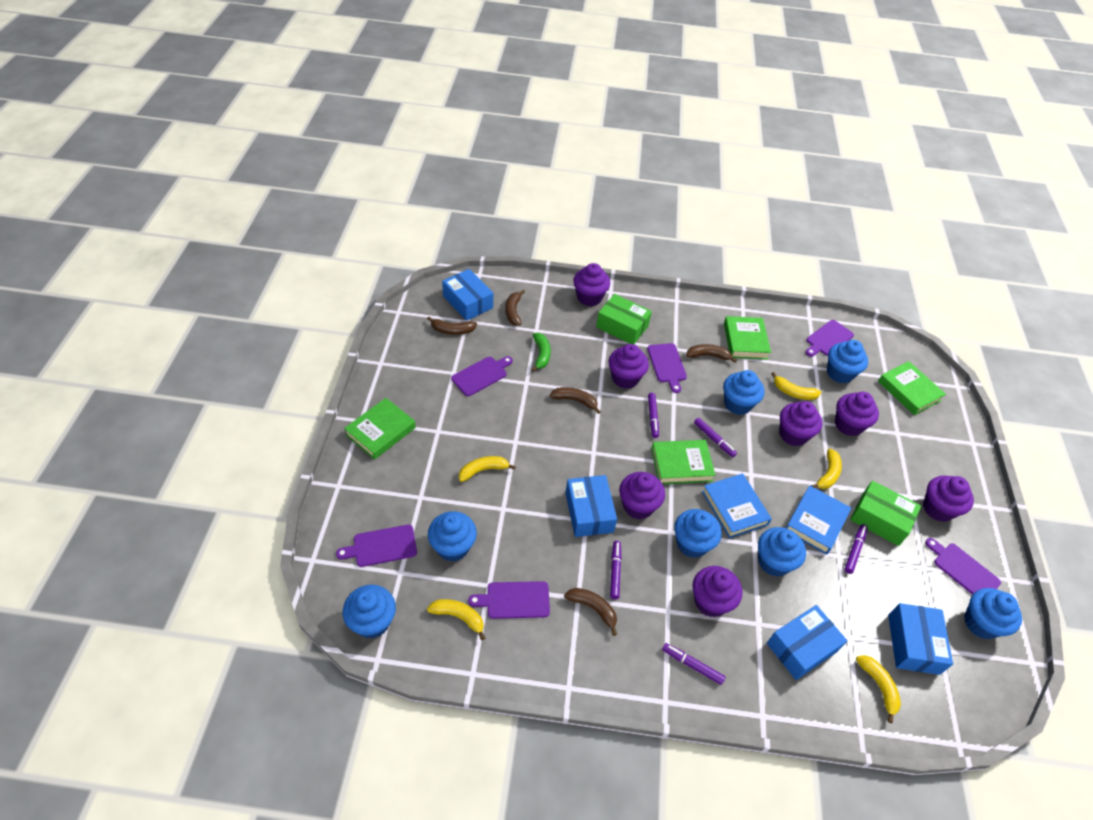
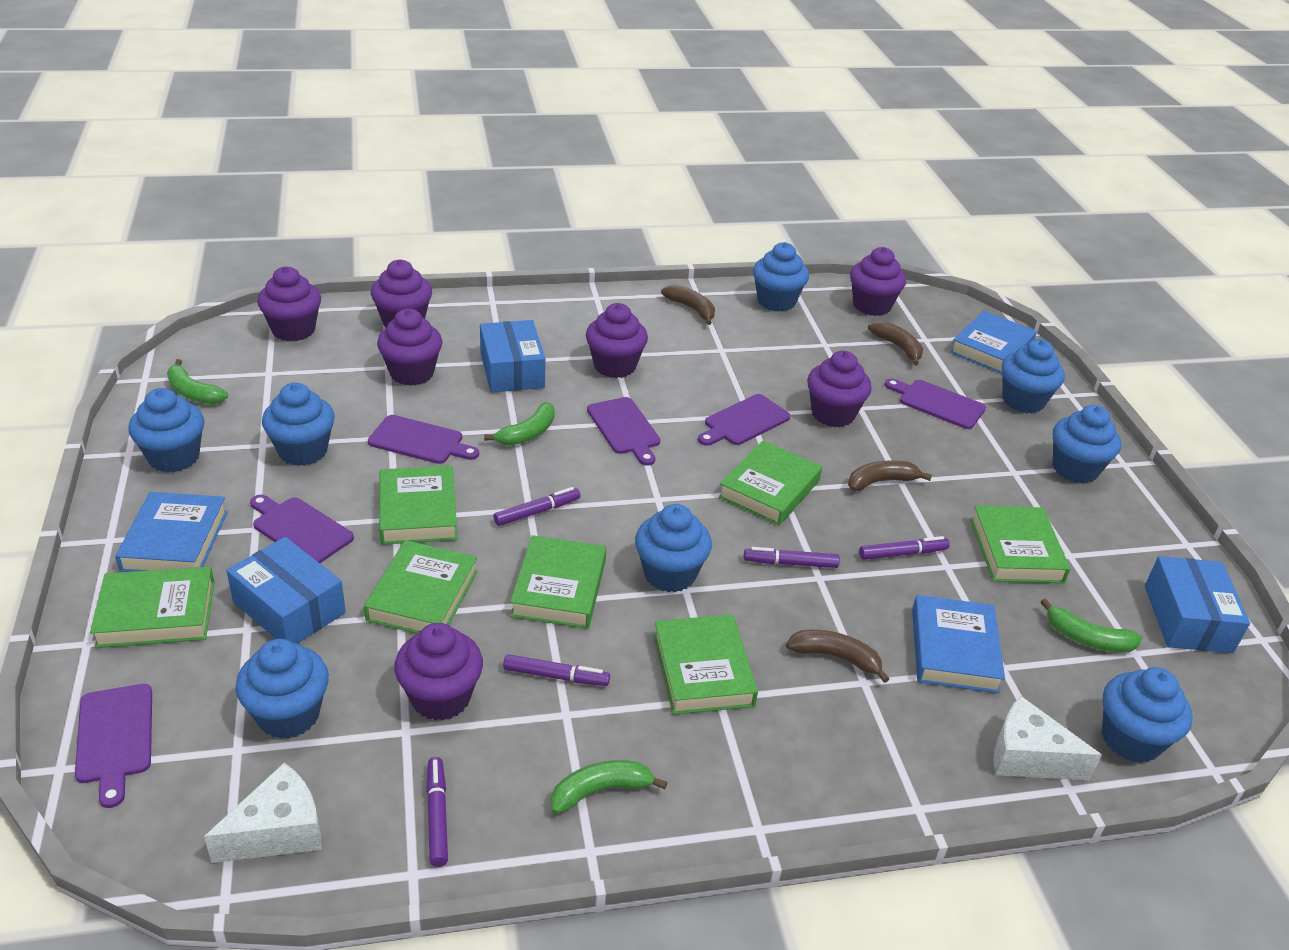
blue book: [702,473,772,538] [786,485,851,555] = 2 -> [115,492,228,572] [912,595,1005,693] [950,311,1037,374] = 3
blue box: [442,269,493,321] [566,475,617,537] [767,605,847,680] [888,603,953,675] = 4 -> [226,537,346,644] [480,320,546,393] [1145,556,1250,653] = 3
blue cupcake: [343,585,396,639] [428,511,477,562] [674,509,722,558] [723,370,764,415] [758,527,806,577] [827,340,868,383] [964,588,1022,639] = 7 -> [128,388,204,473] [235,639,329,739] [262,383,335,466] [635,504,712,592] [753,242,809,312] [1002,339,1065,413] [1053,405,1121,484] [1102,667,1193,763] = 8
brown banana: [427,317,477,335] [505,290,525,326] [550,387,600,414] [564,588,617,636] [686,344,737,363] = 5 -> [661,284,715,325] [786,630,889,683] [848,460,932,491] [868,321,923,365] = 4
green banana: [531,333,551,372] = 1 -> [167,359,228,404] [484,402,555,446] [551,760,667,814] [1041,599,1143,652] = 4
green book: [344,398,416,460] [651,440,716,484] [724,316,771,360] [878,361,946,415] = 4 -> [90,567,214,648] [364,540,478,633] [379,466,457,545] [510,535,606,629] [653,615,758,715] [718,440,822,526] [970,505,1070,583] = 7
green box: [596,294,652,344] [850,480,921,546] = 2 -> none = 0
white cheese: none = 0 -> [204,763,322,863] [994,696,1102,780] = 2
yellow banana: [427,599,485,640] [459,456,516,482] [771,372,821,400] [811,449,842,489] [856,655,901,723] = 5 -> none = 0

